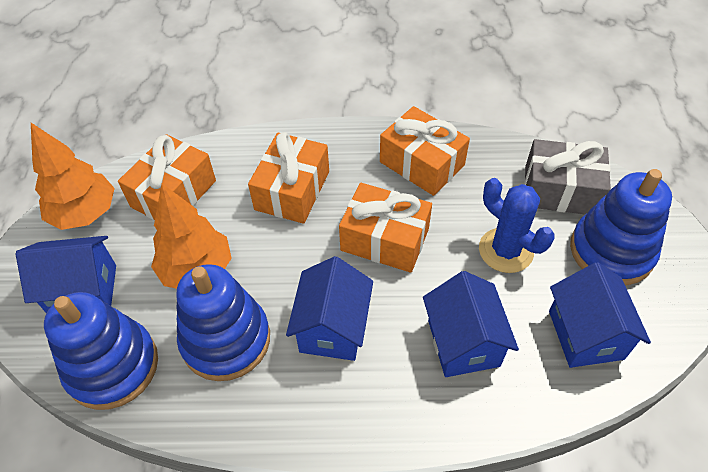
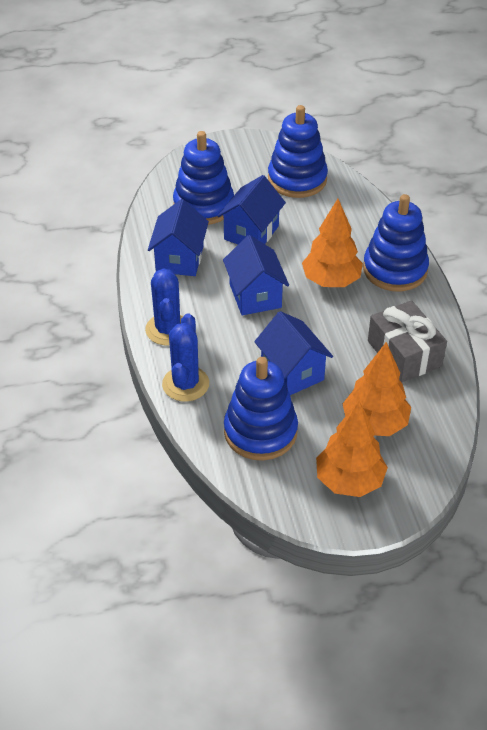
blue cactus: [479,178,554,273] = 1 -> [145,268,183,345] [162,313,209,402] = 2
blue stacking toy: [44,292,158,410] [176,264,270,381] [570,169,672,285] = 3 -> [173,131,234,225] [224,357,298,460] [268,105,328,198] [363,194,429,291] = 4
orange gift: [118,134,216,220] [248,132,329,224] [339,183,432,273] [380,106,470,196] = 4 -> none = 0
orange tree: [31,123,115,230] [151,184,232,289] = 2 -> [302,199,363,287] [316,401,388,497] [343,342,411,436] = 3

